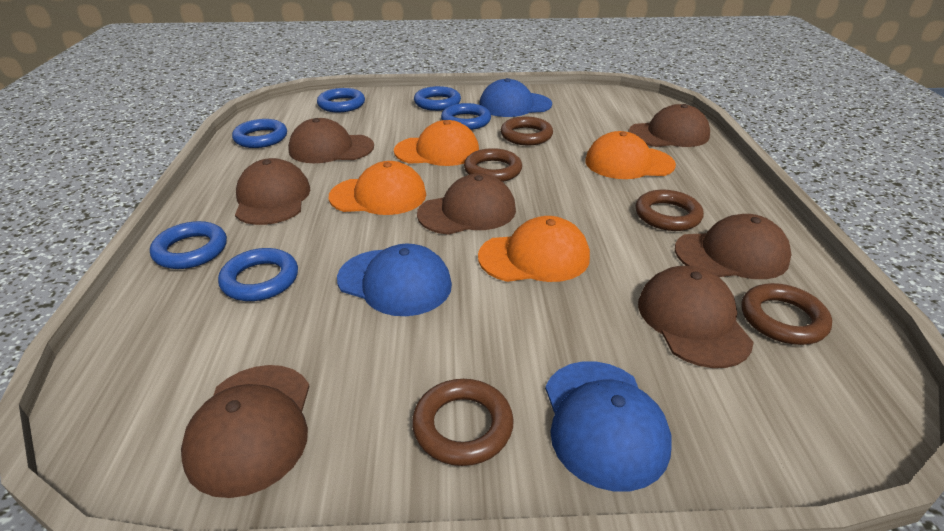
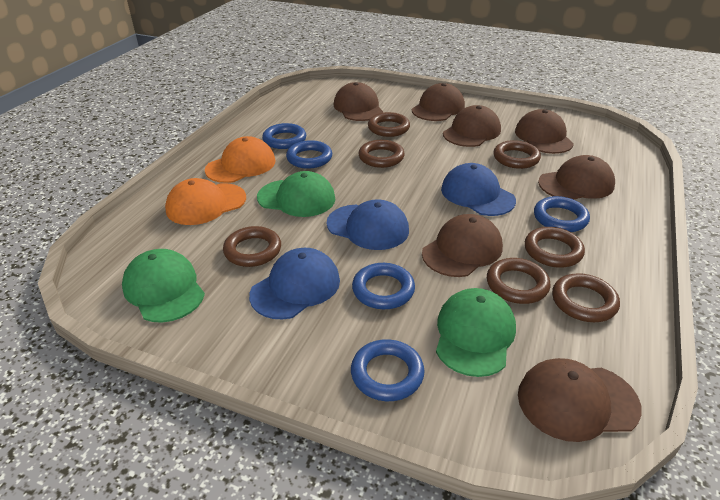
blue ring: [150,221,227,269] [218,248,298,301] [232,119,287,148] [317,88,365,112] [414,86,461,111] [441,103,491,130] = 6 -> [262,123,306,149] [286,140,332,169] [351,339,425,401] [352,263,415,309] [534,196,590,232] = 5
brown ring: [412,379,514,466] [464,148,522,182] [501,117,553,145] [635,190,704,231] [741,283,832,345] = 5 -> [223,226,281,267] [358,140,405,168] [368,112,410,137] [487,258,551,304] [493,140,541,169] [525,227,585,268] [552,273,620,322] = 7
green cap: none = 0 -> [122,249,205,323] [257,171,335,217] [436,288,516,377] = 3
orange cap: [329,161,426,215] [394,120,479,166] [478,216,590,282] [585,131,676,179] = 4 -> [165,178,246,225] [205,136,275,183] = 2

